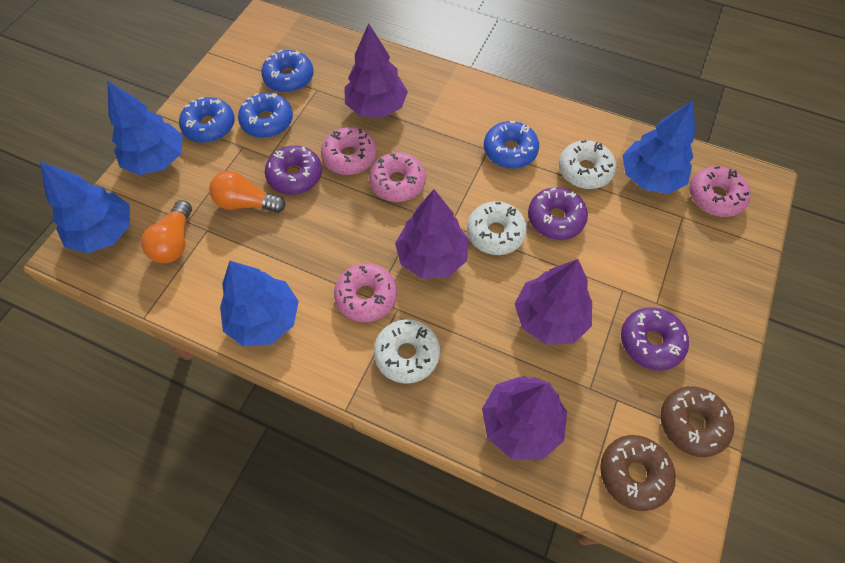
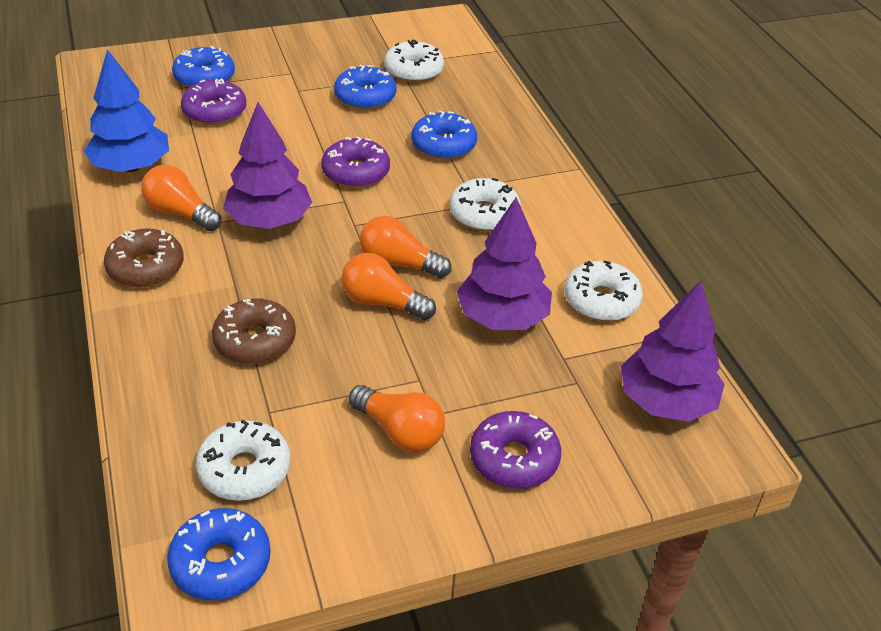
blue tree: [40,161,130,253] [107,80,183,175] [220,261,299,347] [622,100,695,194] = 4 -> [84,49,169,172] = 1
orange light bulb: [141,200,192,263] [209,171,285,213] = 2 -> [141,165,222,231] [342,253,436,320] [349,385,445,453] [360,216,451,278] = 4
pink donut: [321,127,377,175] [334,263,397,322] [369,152,426,202] [690,166,751,217] = 4 -> none = 0
purple tree: [344,23,408,118] [395,189,469,279] [482,376,567,460] [515,259,592,345] = 4 -> [223,102,312,229] [457,197,552,330] [621,281,725,422] = 3
white donut: [374,319,440,384] [467,201,527,255] [559,140,616,189] = 3 -> [196,420,291,501] [384,39,444,83] [449,178,521,231] [564,261,643,321] = 4

